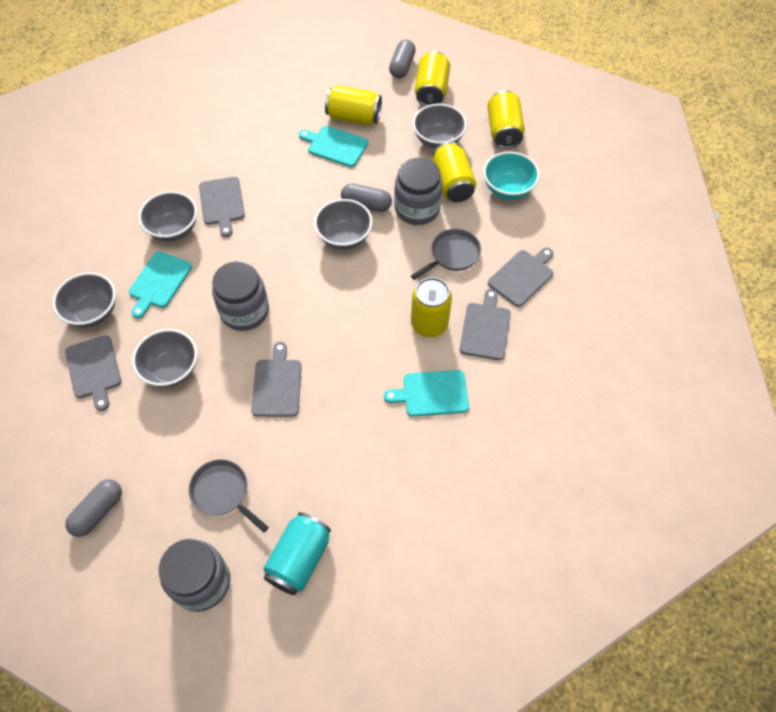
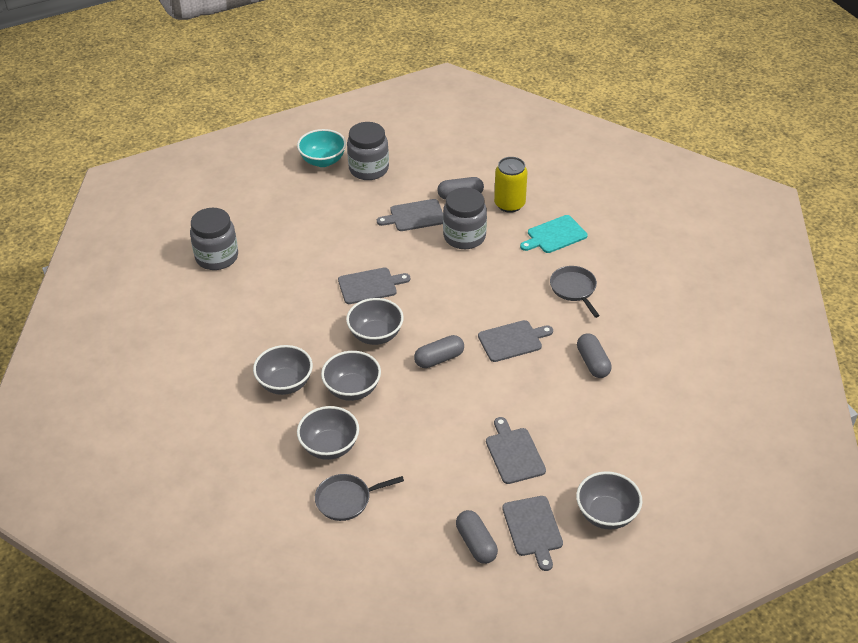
grey capsule: [65,479,122,537] [341,183,392,212] [389,40,416,78] = 3 -> [414,335,464,368] [437,177,484,200] [456,510,498,564] [577,333,612,378] = 4
turquoise can: [263,512,331,595] = 1 -> none = 0
turquoise cutting board: [129,251,192,318] [299,126,368,167] [384,370,469,417] = 3 -> [520,215,588,253] = 1
yellow can: [325,85,382,125] [411,277,452,337] [415,51,450,106] [433,142,476,202] [487,90,525,149] = 5 -> [494,157,527,213] = 1

